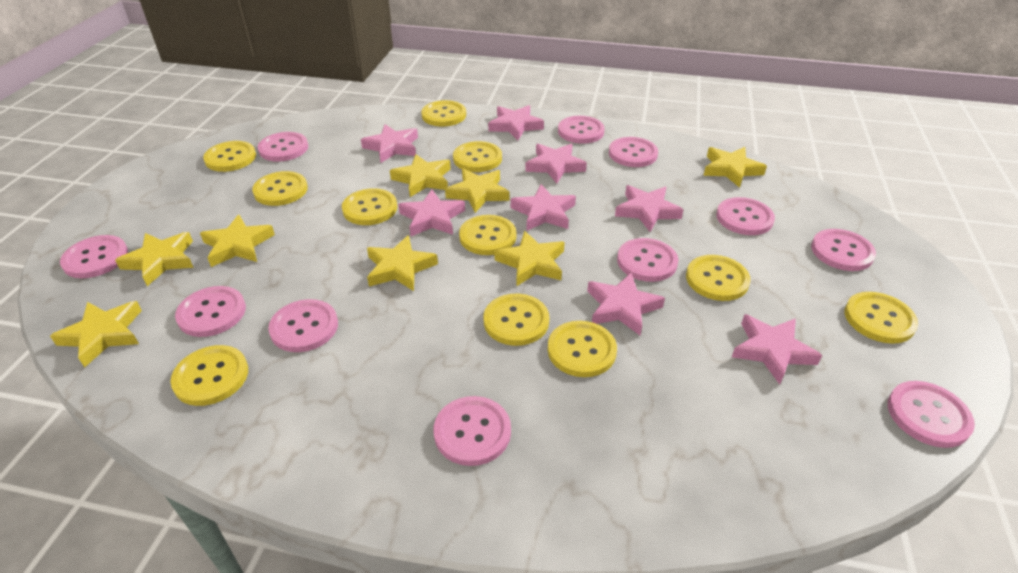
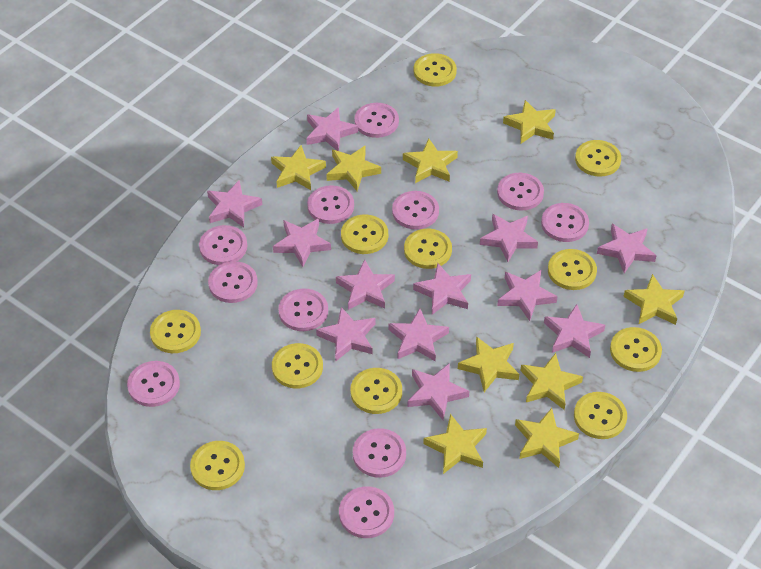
pink star: [361,124,418,163] [398,189,465,236] [488,105,544,140] [511,184,576,231] [525,144,587,184] [587,273,665,335] [615,185,683,232] [732,314,822,384] = 8 -> [207,180,262,228] [273,219,331,267] [306,107,358,151] [316,307,376,361] [336,259,395,310] [388,309,449,361] [408,363,469,420] [413,263,471,315] [480,214,538,262] [497,270,558,321] [544,304,605,358] [597,224,657,273] = 12
yellow star: [50,301,142,368] [115,232,194,286] [200,215,275,267] [367,235,438,291] [390,154,451,197] [445,169,509,213] [494,231,565,286] [703,147,767,188] = 8 -> [271,145,326,190] [326,146,381,191] [403,139,458,183] [423,414,487,474] [458,336,519,392] [503,100,556,144] [515,408,579,468] [520,353,583,410] [623,274,684,325] = 9

